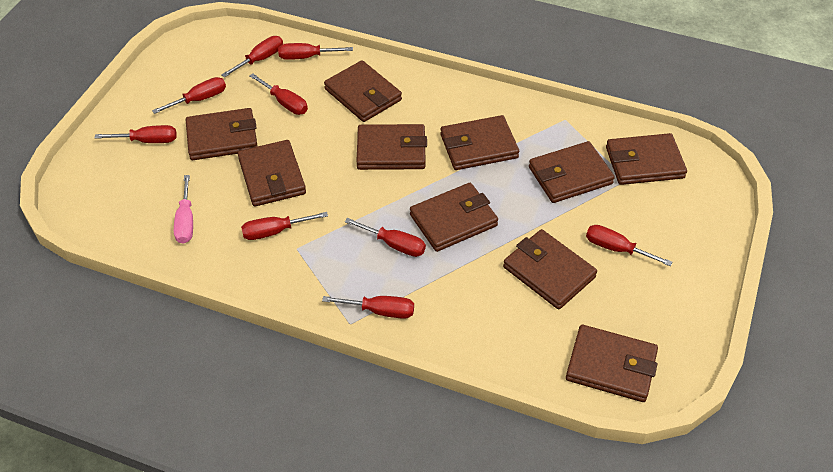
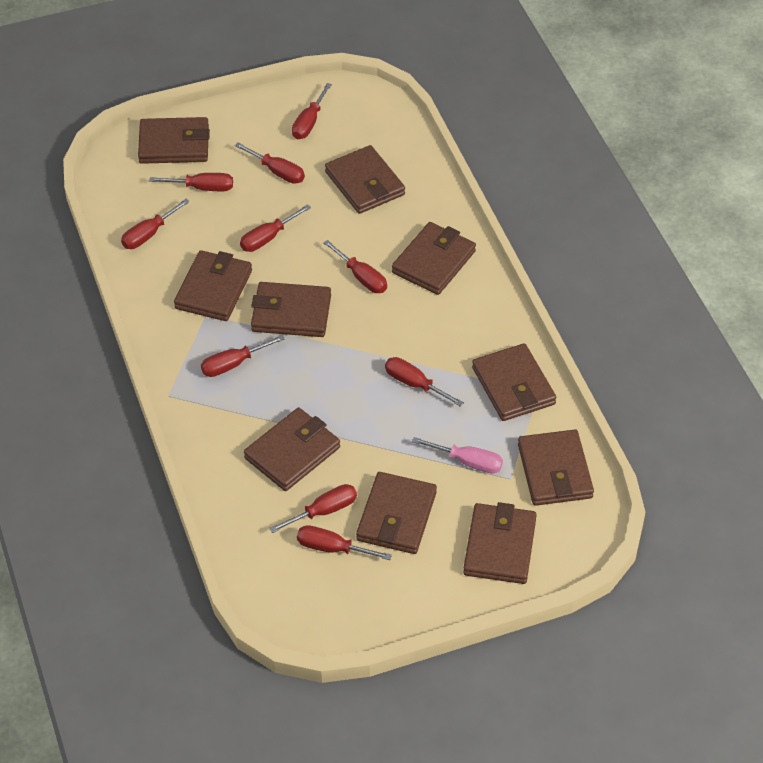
red screwdriver: [94,125,177,143] [152,77,226,114] [221,36,283,78] [241,212,328,240] [250,74,308,115] [278,43,353,60] [322,296,414,319] [345,218,426,257] [586,225,672,266] = 9 -> [121,199,190,249] [149,173,233,191] [201,335,285,377] [234,143,305,184] [240,204,311,252] [269,484,357,533] [292,83,332,139] [297,525,392,560] [324,240,387,293] [385,357,464,407] = 10

